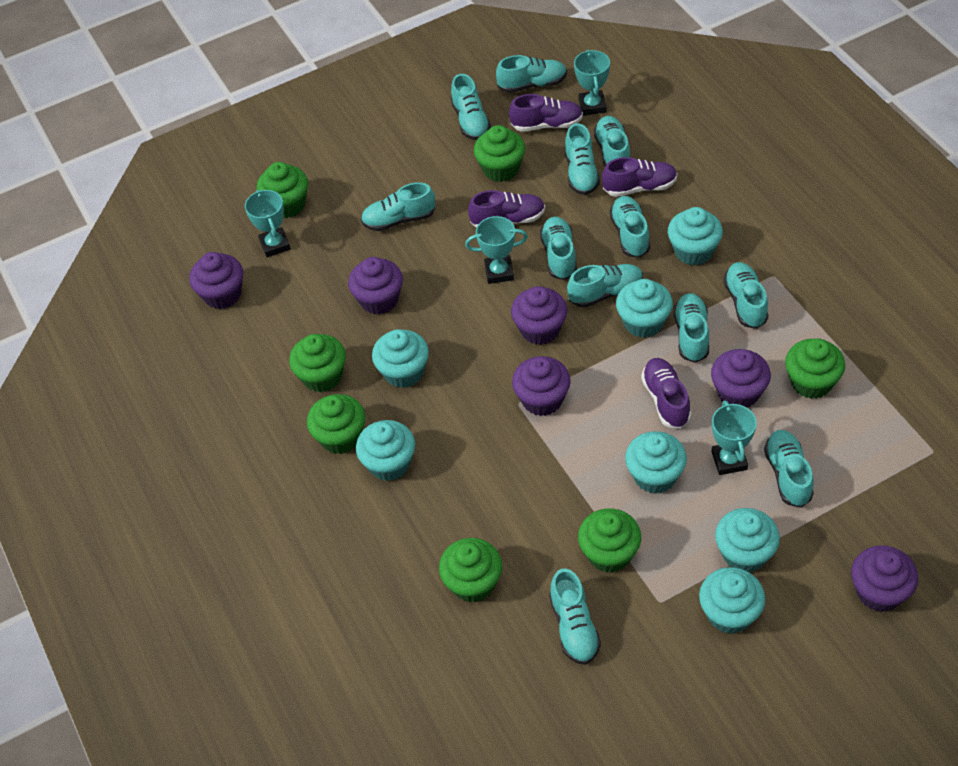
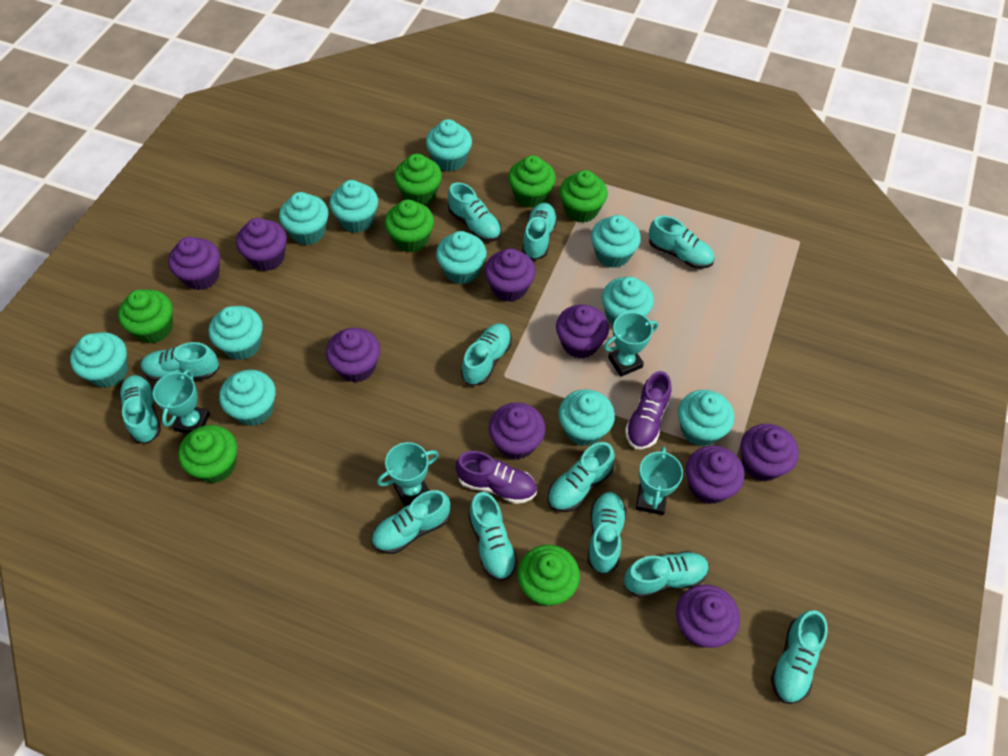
purple cupcake: [189,252,243,309] [348,257,403,315] [511,286,567,345] [512,356,571,416] [711,349,771,407] [851,545,918,612] = 6 -> [168,237,220,290] [236,218,287,271] [326,328,380,383] [485,248,536,302] [489,402,546,460] [556,304,609,359] [676,584,740,648] [686,446,745,504] [740,424,799,482] = 9
purple shoe: [468,190,545,228] [509,94,583,132] [602,157,677,197] [641,358,691,429] = 4 -> [456,451,537,504] [625,371,672,449] = 2
turquoise cupcake: [356,420,415,481] [372,329,429,388] [616,279,673,338] [625,431,687,494] [668,207,723,266] [699,567,766,634] [715,508,780,572] = 7 -> [70,332,128,388] [209,306,263,360] [219,370,276,426] [279,192,329,245] [330,180,378,233] [426,119,472,172] [436,231,487,284] [558,389,615,446] [591,215,641,268] [602,277,654,325] [678,390,735,446] = 11

